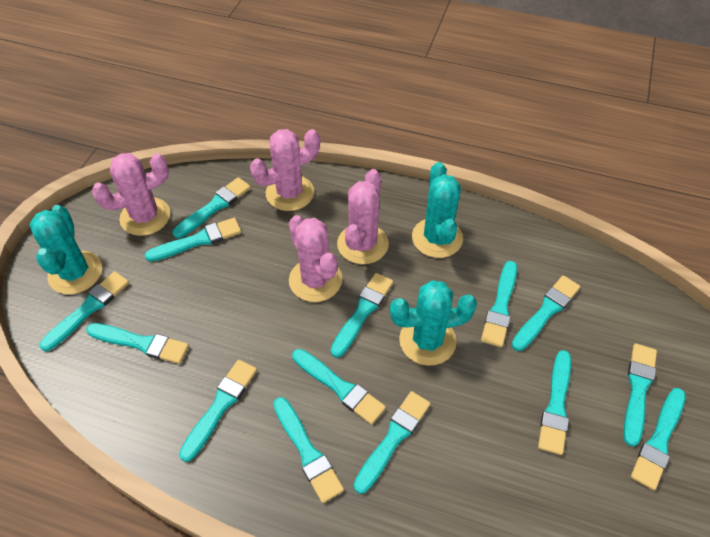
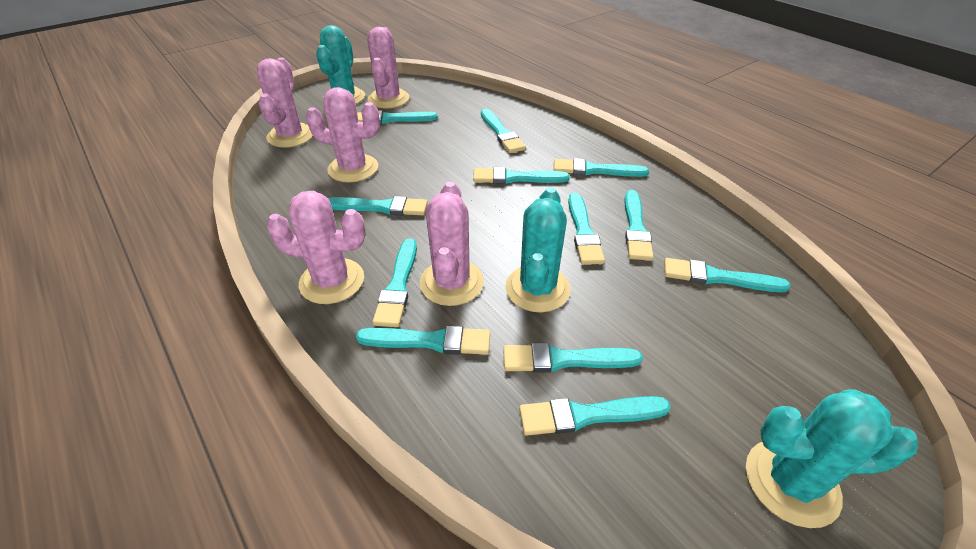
pink cactus: [92,153,170,236] [250,129,320,211] [289,215,342,302] [337,169,389,264] = 4 -> [257,58,313,148] [266,191,366,304] [306,87,380,182] [367,27,409,109] [420,182,484,306] = 5
turquoise brush: [40,271,129,351] [86,323,189,364] [145,218,241,262] [173,177,251,238] [179,360,257,462] [273,397,344,503] [292,349,386,425] [331,273,393,358] [354,391,431,494] [481,261,517,347] [511,275,580,351] [538,350,571,455] [623,343,657,447] [631,388,686,490] = 14 -> [328,196,428,215] [356,326,490,355] [357,110,438,124] [372,238,417,327] [473,167,570,184] [481,109,526,153] [503,343,643,372] [519,396,671,436] [554,158,649,177] [568,193,605,265] [625,190,654,261] [664,258,791,292] = 12

